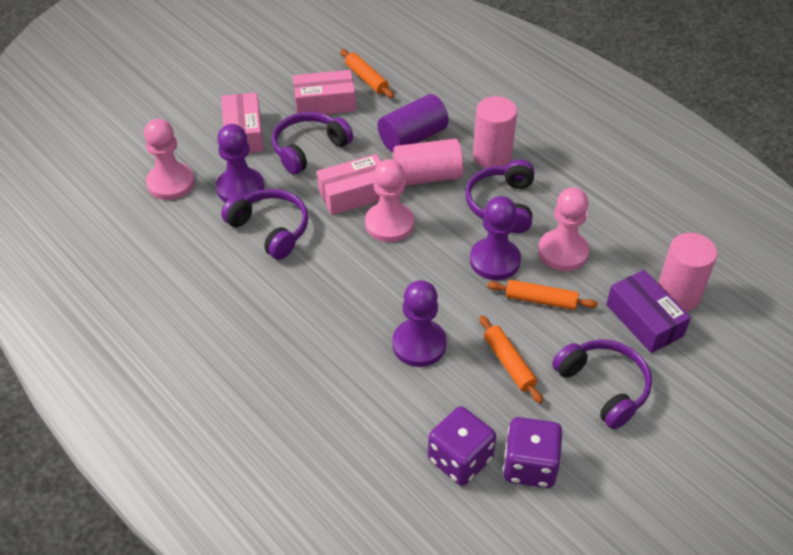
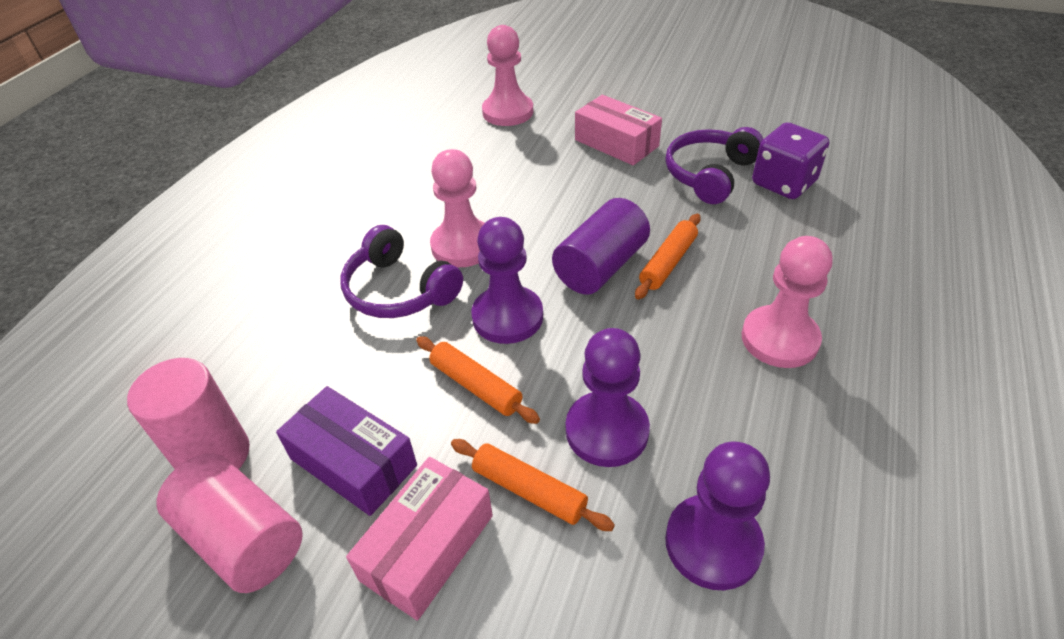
pink box: [221,92,264,153] [293,70,356,114] [317,154,381,215] = 3 -> [346,457,493,621] [575,95,662,165] = 2
pink cylinder: [393,139,463,185] [473,96,517,168] [658,233,717,312] = 3 -> [127,358,250,469] [157,454,303,593] = 2
purple dice: [428,406,496,486] [503,417,562,488] = 2 -> [752,122,829,199] = 1
purple headphones: [221,189,308,260] [272,112,353,174] [465,160,534,233] [552,339,652,429] = 4 -> [340,225,463,318] [665,127,763,204] = 2

